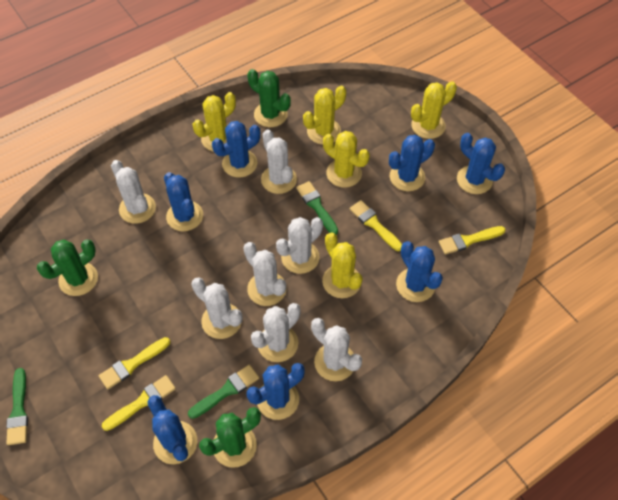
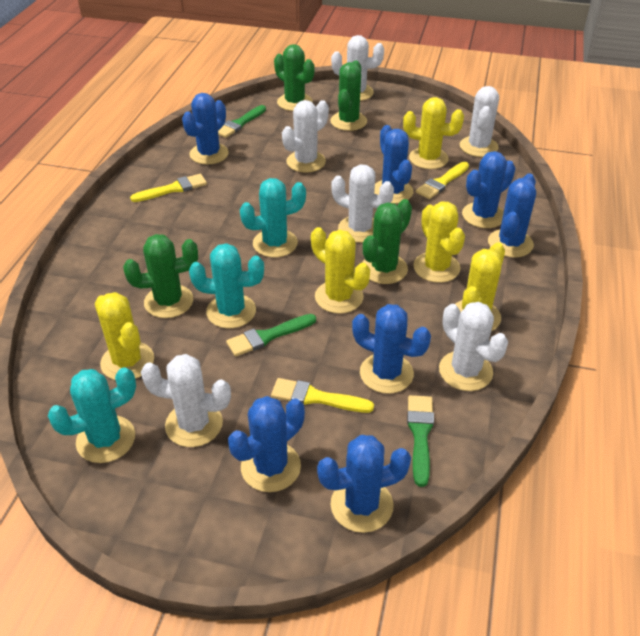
green cactus: [37,239,98,296] [199,407,261,468] [247,69,291,127] = 3 -> [123,234,198,318] [274,44,314,111] [330,61,367,131] [362,199,412,284] = 4
turquoise cactus: none = 0 -> [47,367,136,463] [189,243,264,328] [240,178,306,257] = 3
white cactus: [111,160,156,224] [191,277,242,339] [243,242,287,306] [251,303,301,362] [261,129,297,194] [276,217,323,274] [311,318,362,381] = 7 -> [141,354,231,447] [282,100,329,173] [331,35,384,101] [331,165,394,243] [439,302,508,391] [460,86,499,157] = 6
yellow brush: [99,337,170,389] [102,375,176,431] [349,200,402,251] [439,226,506,255] = 4 -> [130,174,207,202] [271,378,374,413] [416,162,469,199] = 3

